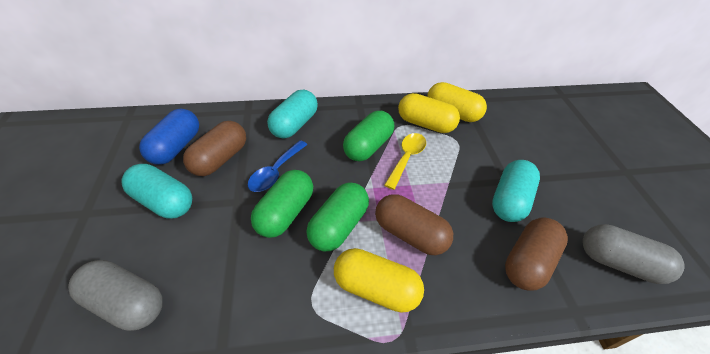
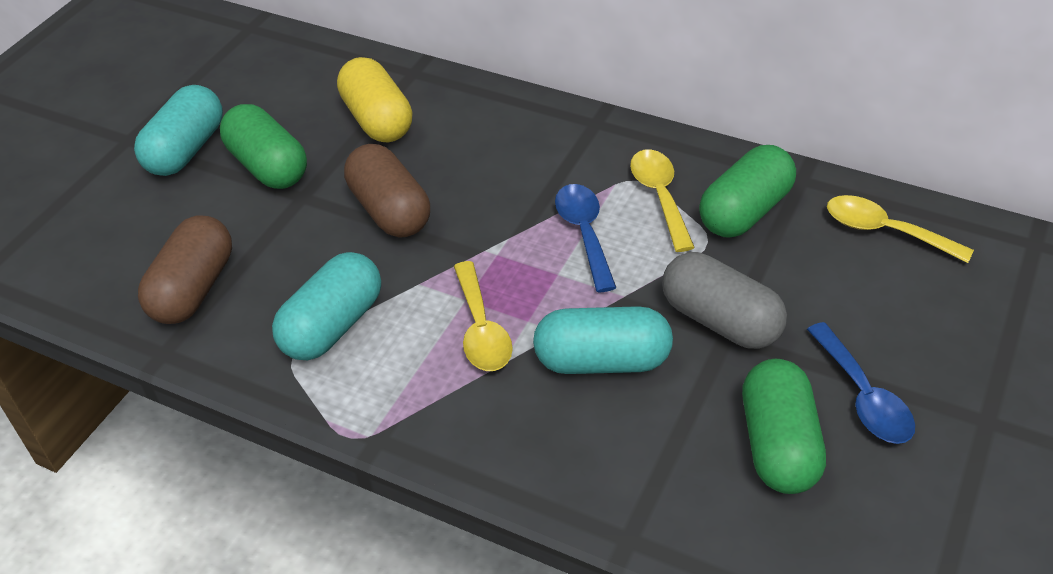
blue capsule: [139,109,199,165] = 1 -> none = 0
blue spoon: [248,140,308,192] = 1 -> [555,184,616,292] [807,322,915,444] = 2
brown capsule: [183,121,246,176] [375,194,453,255] [505,218,568,291] = 3 -> [138,215,232,324] [344,144,430,237] = 2
grey capsule: [68,260,163,331] [583,224,685,284] = 2 -> [662,252,787,349] = 1
yellow capsule: [334,248,424,313] [398,93,460,133] [427,82,487,122] = 3 -> [337,57,412,142] = 1
yellow spoon: [384,133,426,190] = 1 -> [454,261,513,371] [630,149,695,252] [827,195,974,263] = 3

